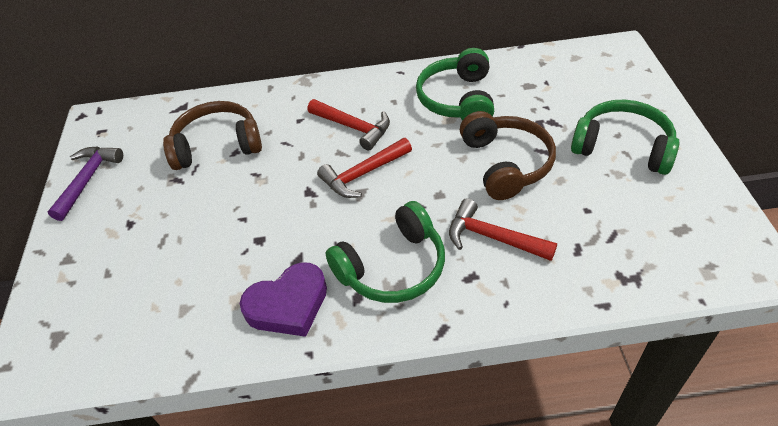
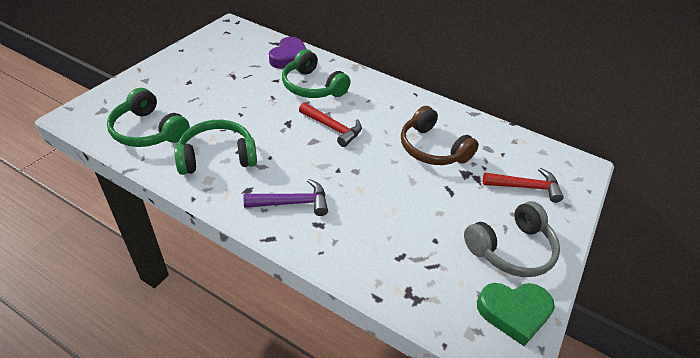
brown headphones: [163,101,262,170] [460,111,556,200] = 2 -> [401,106,479,165] = 1
green heart: none = 0 -> [477,283,555,346] = 1
grey headphones: none = 0 -> [464,201,560,277] = 1
red hammer: [308,99,390,150] [317,138,412,198] [449,199,557,261] = 3 -> [299,102,362,147] [483,168,564,203] = 2

